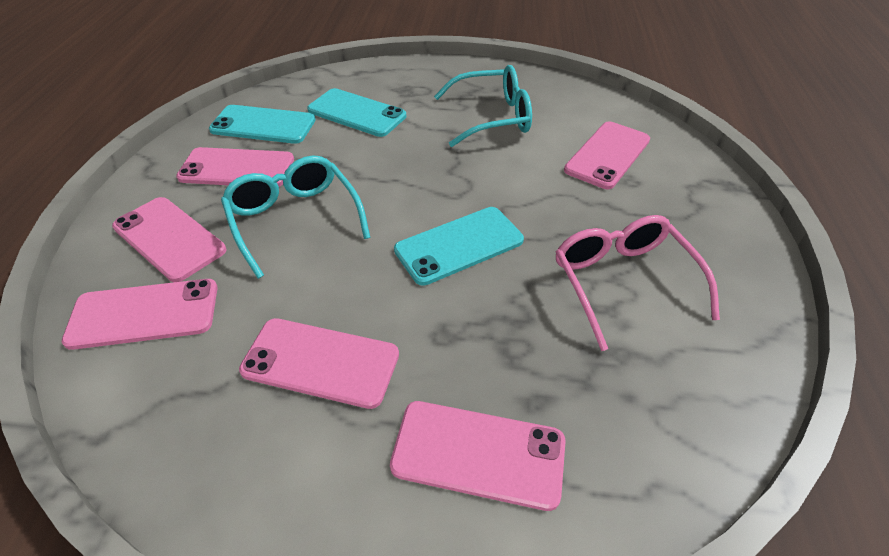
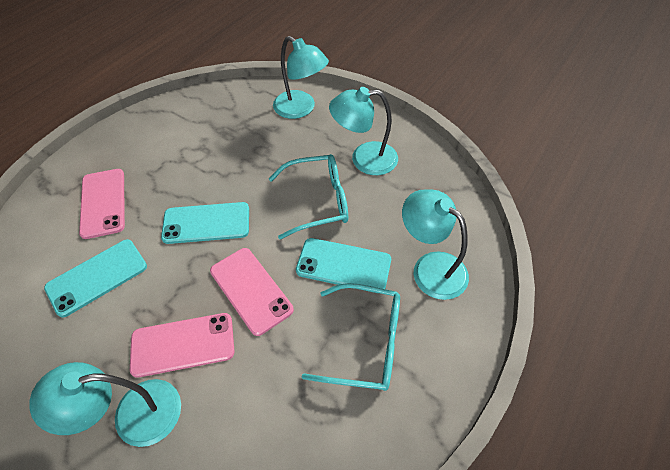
pink glasses: [556,215,720,351] = 1 -> none = 0
pink phone: [62,279,218,350] [112,197,226,282] [176,147,294,187] [239,318,399,409] [390,401,566,511] [564,121,650,189] = 6 -> [79,169,125,239] [130,313,235,378] [210,248,294,336] = 3
turquoise lamp: none = 0 -> [29,362,181,447] [273,36,329,119] [329,87,398,175] [402,190,469,300] = 4

